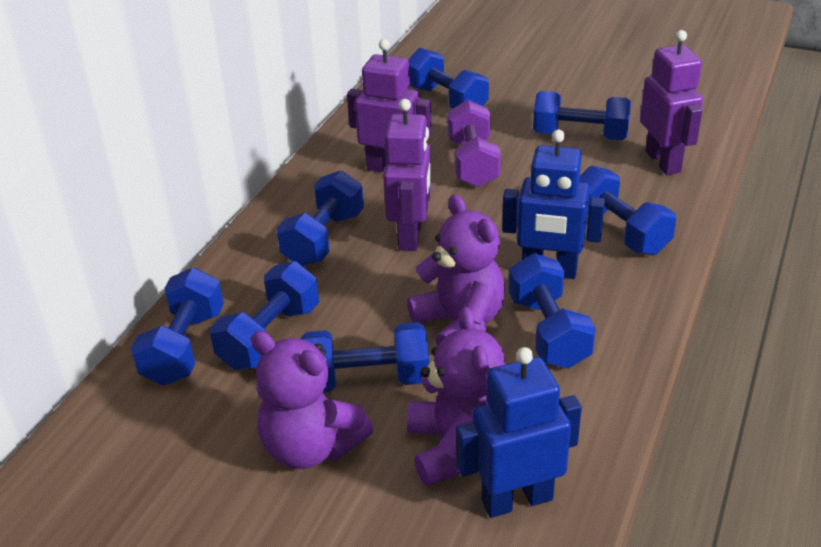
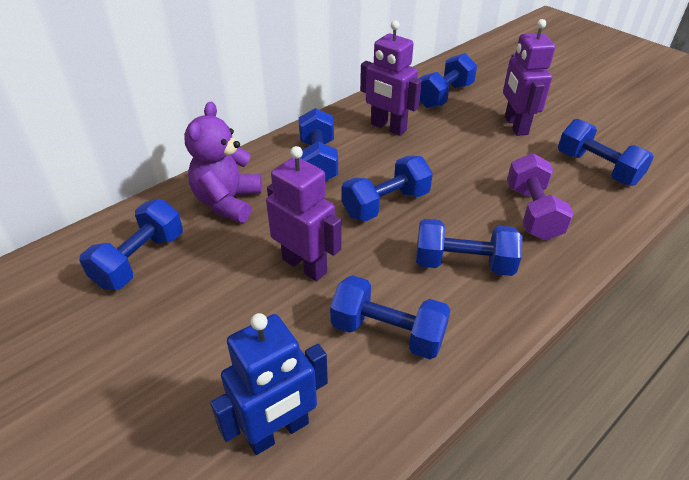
blue dumbbell: [131,268,224,386] [210,261,319,370] [277,170,364,266] [301,322,429,392] [408,48,489,109] [508,253,596,369] [533,91,631,140] [579,166,676,255] = 8 -> [79,199,183,290] [299,108,338,181] [330,275,451,359] [341,156,433,221] [416,219,522,276] [418,53,477,108] [558,119,654,186] = 7
blue robot: [456,347,582,518] [502,130,605,279] = 2 -> [210,313,328,455] = 1
purple teddy bear: [251,331,374,469] [407,194,505,347] [407,307,505,486] = 3 -> [184,102,262,223] = 1

